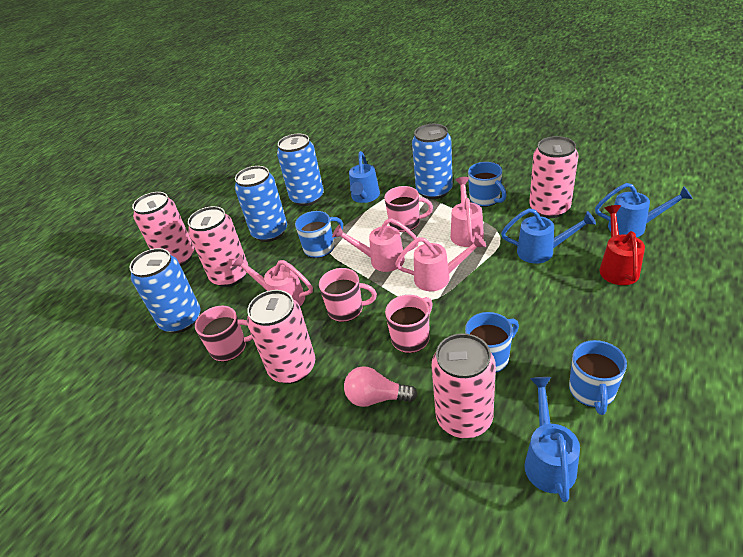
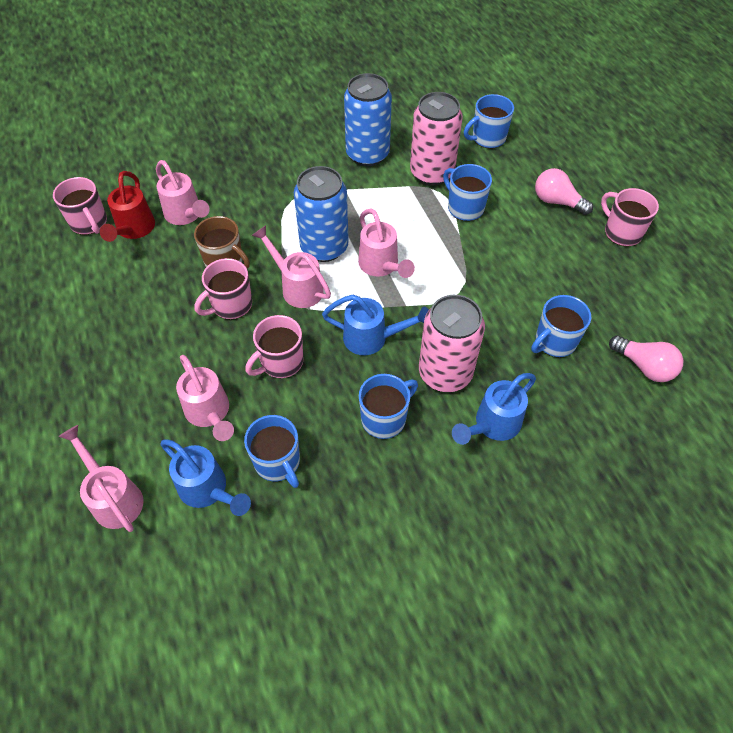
blue can: [129,248,200,333] [235,166,287,242] [277,134,324,206] [412,124,453,199] = 4 -> [294,166,349,262] [344,73,392,166] = 2
blue mug: [295,211,343,258] [465,312,519,373] [468,162,506,207] [569,340,627,415] = 4 -> [244,415,300,488] [359,374,418,439] [443,164,492,221] [464,94,514,149] [531,295,591,357] = 5
blue watering can: [349,151,380,203] [501,208,596,264] [524,377,580,502] [595,183,693,237] = 4 -> [160,439,251,516] [322,295,429,355] [452,373,536,445] = 3
brown mug: none = 0 -> [194,216,250,269] = 1
pink can: [132,192,194,266] [188,206,248,287] [247,290,315,384] [432,334,496,438] [529,136,578,218] = 5 -> [410,92,463,186] [419,295,485,392] = 2
pink light bulb: [344,366,417,407] = 1 -> [535,168,593,215] [609,335,683,382] = 2
pink watering can: [232,255,313,306] [332,218,419,272] [395,234,486,291] [450,177,484,247] = 4 -> [58,425,144,532] [156,160,210,225] [176,355,234,441] [252,225,331,308] [358,209,415,278] = 5

